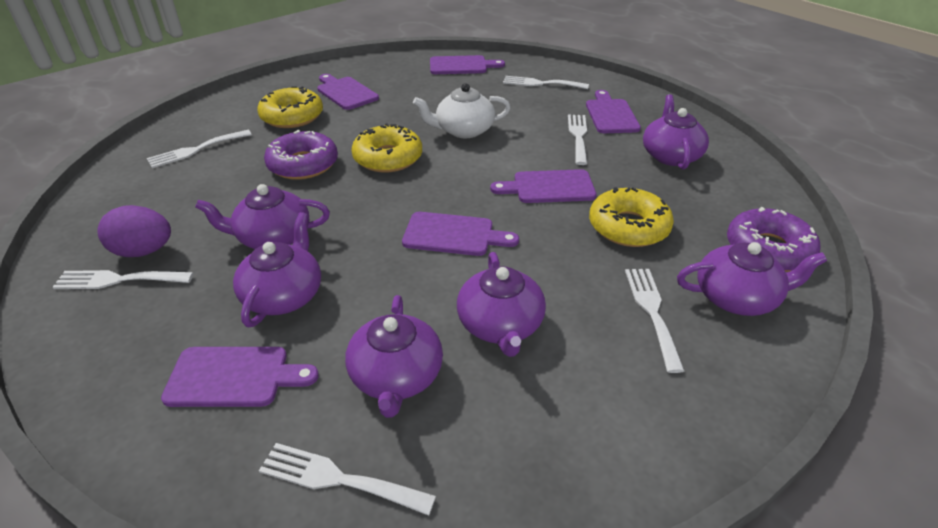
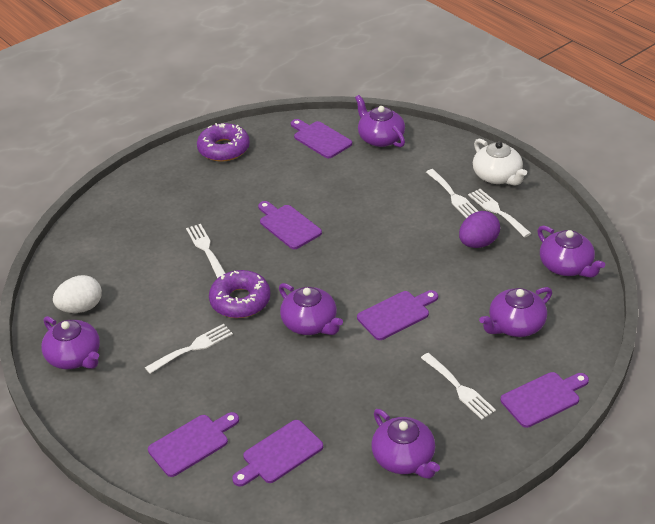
white egg: none = 0 -> [53,275,102,313] = 1
white fork: [52,270,193,289] [147,130,252,168] [259,443,436,516] [503,76,589,89] [568,114,587,165] [625,269,684,373] = 6 -> [145,324,233,374] [186,224,226,279] [421,353,496,420] [426,169,478,218] [468,189,531,238] = 5
yellow donut: [257,86,323,128] [351,123,422,173] [589,187,674,247] = 3 -> none = 0

